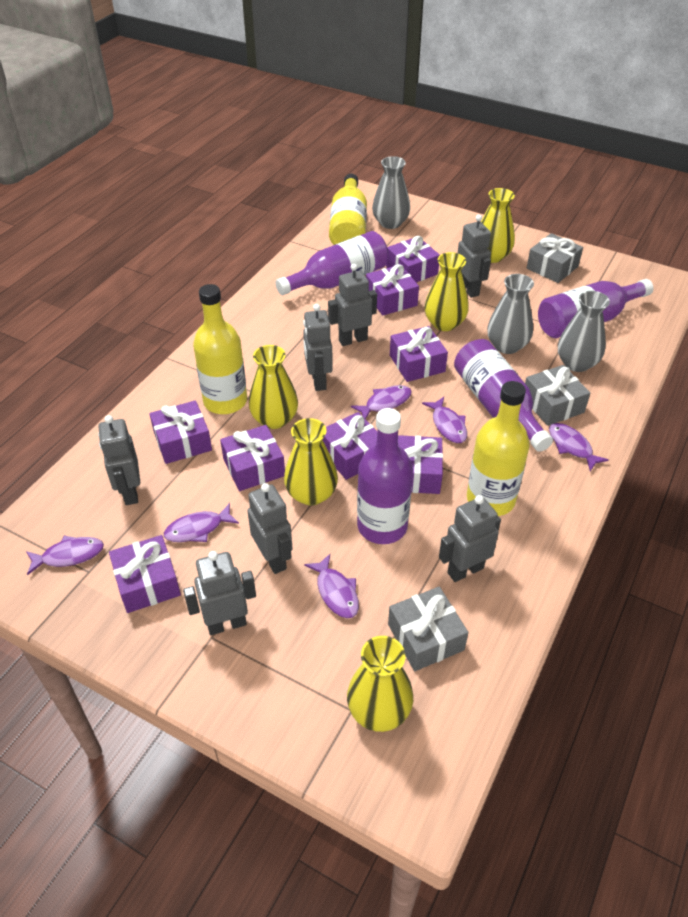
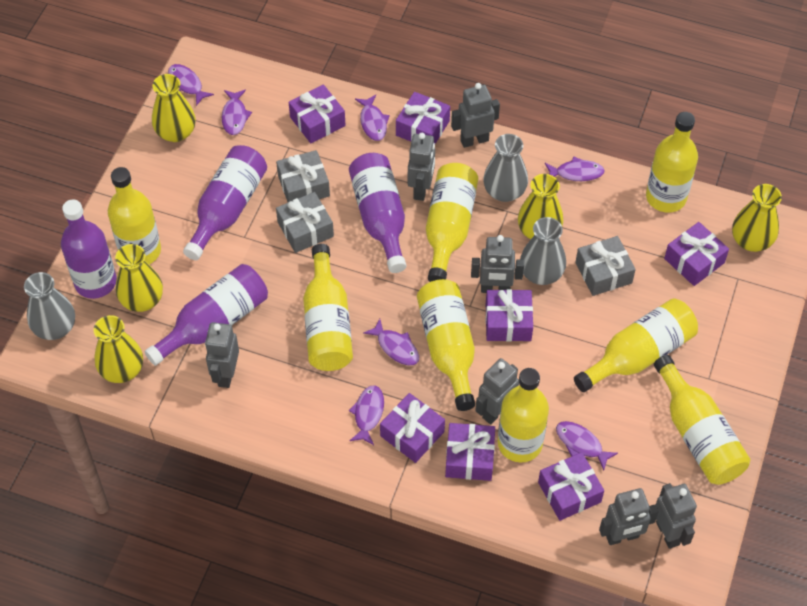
purple fish: [26,536,104,575] [164,503,239,542] [304,554,359,618] [351,385,412,419] [422,397,467,443] [549,423,609,471] = 6 -> [168,64,214,106] [222,90,252,135] [349,385,384,445] [355,95,390,141] [363,319,419,365] [545,157,605,181] [556,421,618,471] = 7
purple gift: [109,535,181,613] [149,401,212,464] [220,425,285,491] [323,412,377,480] [366,264,419,315] [386,236,440,283] [390,326,448,382] [398,435,443,494] = 8 -> [289,84,345,143] [380,393,445,463] [396,92,450,144] [445,423,495,481] [485,289,533,341] [538,452,604,521] [664,222,729,286] = 7
yellow bottle: [193,284,247,414] [329,174,367,245] [467,381,530,516] = 3 -> [108,167,161,264] [303,244,353,371] [417,279,475,411] [426,163,478,282] [498,368,549,462] [574,299,698,392] [646,112,698,213] [654,355,750,485] = 8

